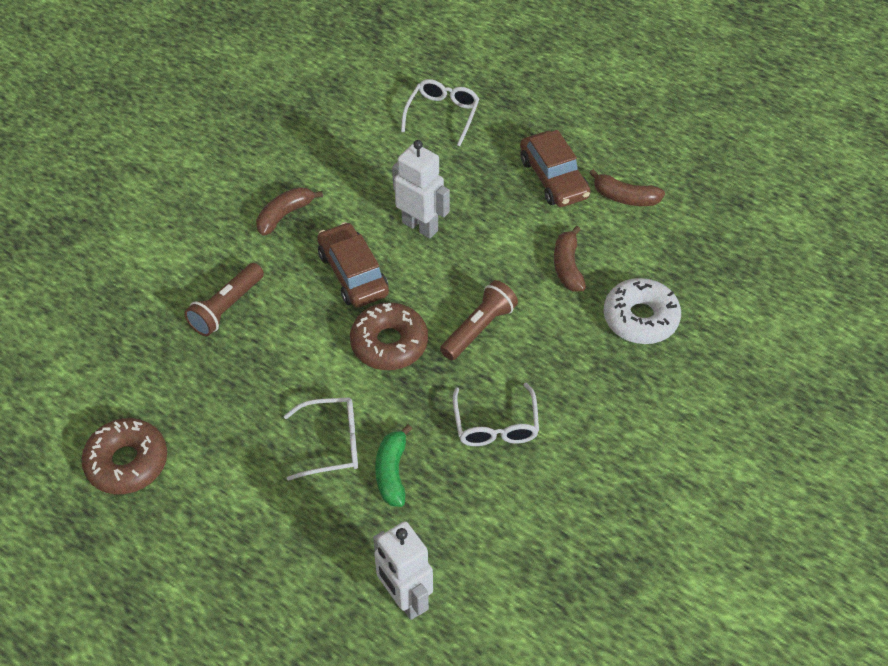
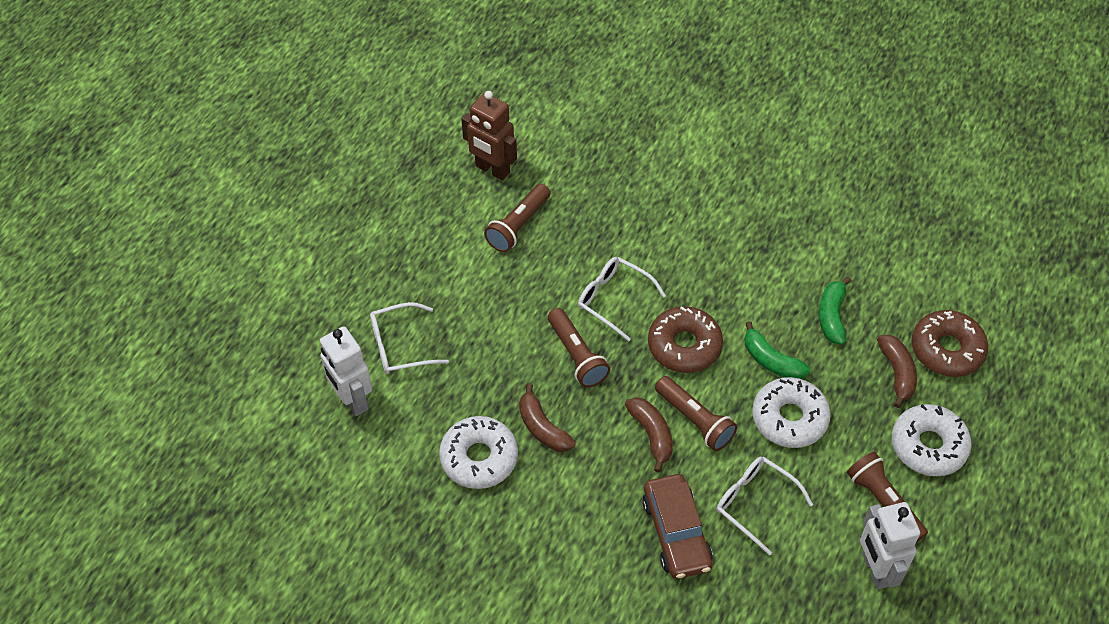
brown car: [317,222,389,308] [520,130,591,207] = 2 -> [642,474,713,579] = 1
brown flashlight: [184,263,264,336] [440,280,518,360] = 2 -> [484,184,550,252] [548,308,610,388] [655,376,737,451] [847,452,928,542] = 4
brown robot: none = 0 -> [461,91,517,180] = 1
green banana: [375,424,412,507] = 1 -> [745,321,810,379] [819,277,851,345] = 2
white donut: [603,278,681,344] = 1 -> [439,416,518,489] [752,377,831,448] [892,404,972,476] = 3

